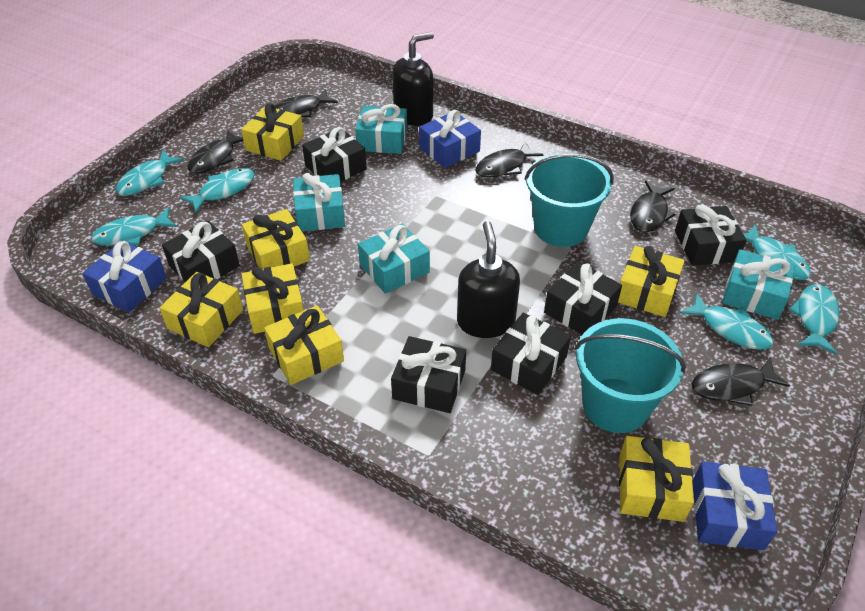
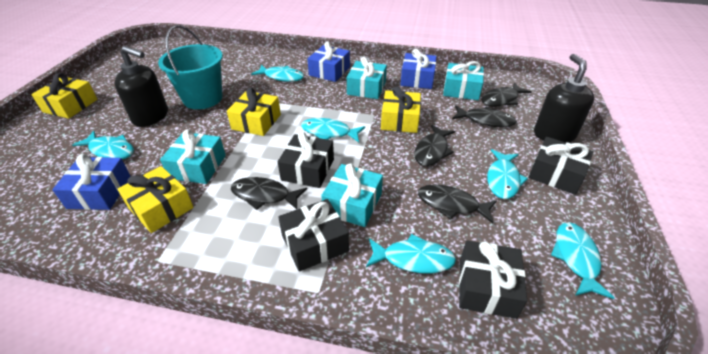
black gift: [162,221,240,282] [302,127,367,181] [391,336,466,413] [491,312,571,395] [544,261,622,335] [675,205,747,266] = 6 -> [278,132,334,188] [278,199,349,272] [459,240,527,319] [528,137,593,195] = 4
turquoise bucket: [524,154,614,247] [575,318,686,433] = 2 -> [158,25,223,109] = 1
yellow gift: [160,272,243,347] [241,103,304,161] [241,263,304,334] [242,209,310,269] [264,305,344,385] [618,246,685,317] [619,436,694,522] = 7 -> [31,73,98,119] [118,166,194,233] [227,88,281,136] [381,86,421,133] = 4

